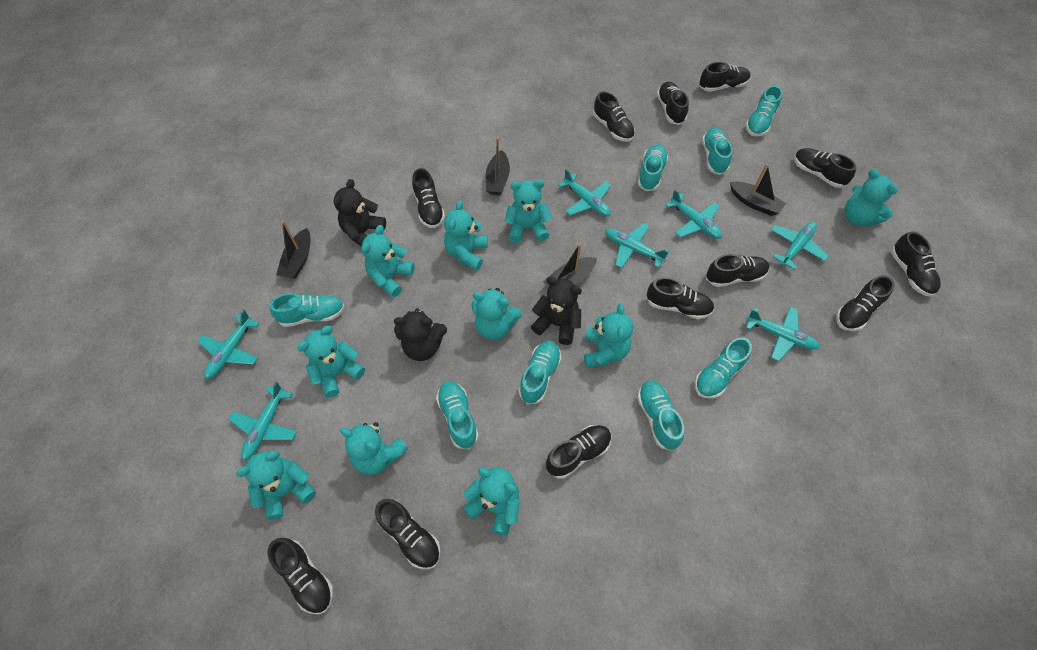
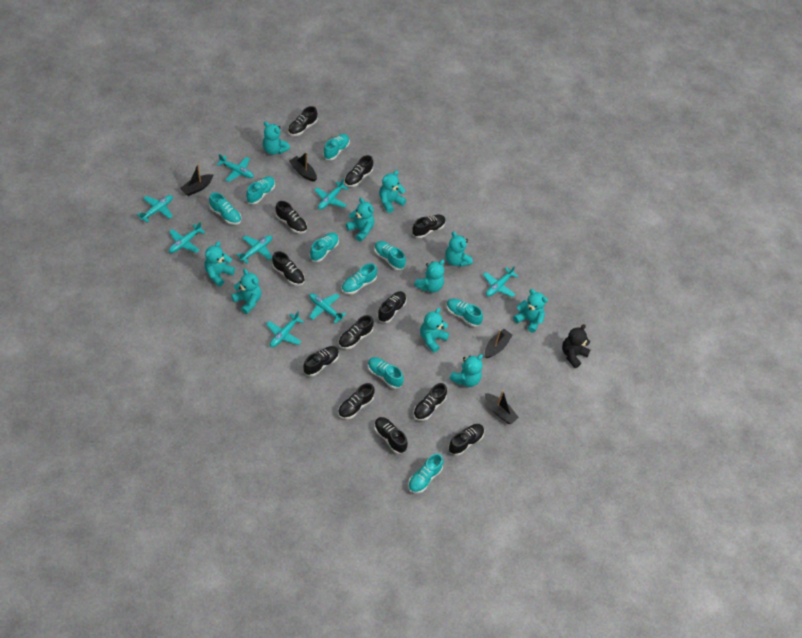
black teddy bear: [334,179,386,247] [394,308,447,361] [531,277,582,345] = 3 -> [562,324,591,368] = 1
turquoise plane: [197,310,259,379] [228,382,297,461] [558,169,611,217] [605,223,669,268] [666,190,722,239] [746,307,820,361] [771,222,829,270] = 7 -> [137,195,173,223] [169,222,205,253] [216,154,254,182] [236,235,272,263] [266,311,304,347] [309,293,346,324] [314,178,348,210] [483,266,518,297] = 8
turquoise shoe: [270,293,345,327] [436,381,479,449] [519,341,561,404] [637,144,668,191] [637,381,684,451] [695,337,752,399] [702,127,733,175] [745,86,782,137] = 8 -> [209,193,241,225] [246,176,275,204] [310,233,339,262] [323,134,350,160] [341,263,377,294] [368,357,404,389] [374,241,406,270] [408,454,444,493] [446,298,483,327] = 9

